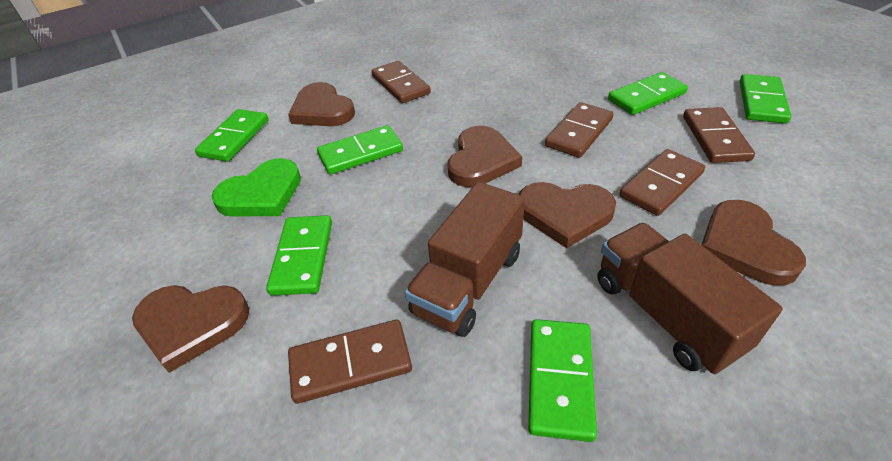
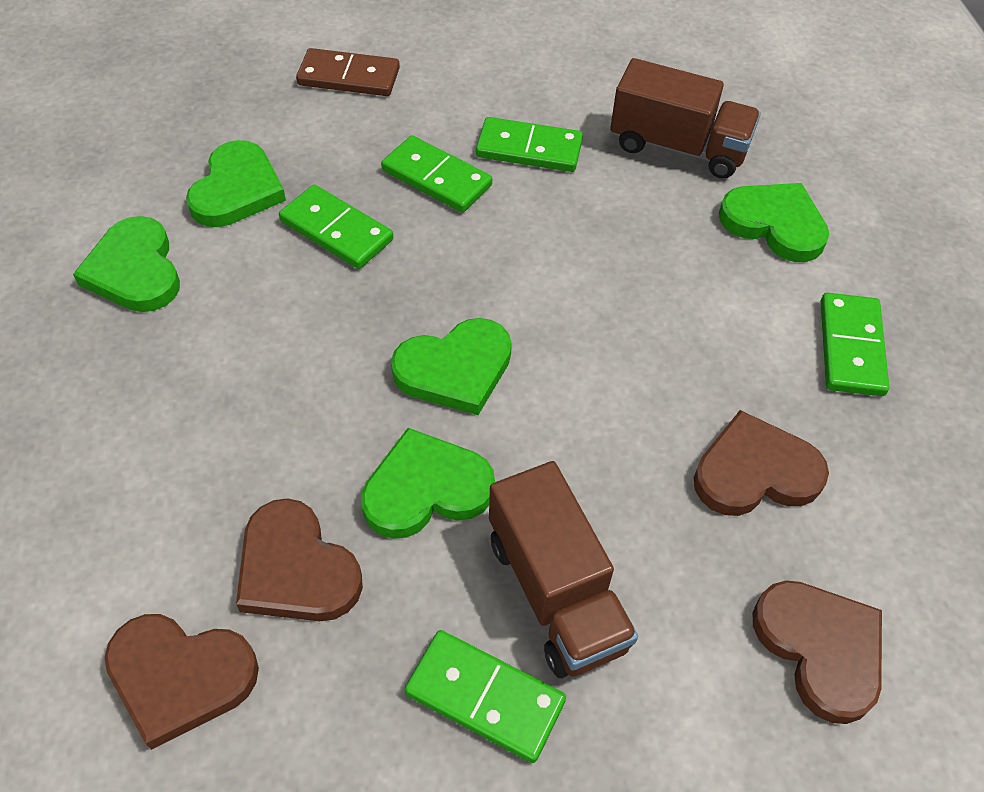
brown domino: [288,320,412,404] [371,61,431,103] [545,102,614,158] [619,149,705,216] [683,107,755,163] = 5 -> [296,48,400,96] = 1
brown heart: [132,285,249,373] [288,82,355,126] [448,126,522,187] [519,182,616,248] [702,200,806,286] = 5 -> [104,614,259,750] [236,498,363,621] [694,410,829,516] [753,580,882,724] = 4
green domino: [195,109,269,162] [266,215,332,296] [317,125,403,174] [528,319,597,442] [608,72,688,115] [739,74,792,124] = 6 -> [279,185,393,269] [381,135,492,213] [405,630,566,763] [476,117,583,172] [821,293,889,396] = 5
green heart: [211,158,301,217] = 1 -> [73,216,180,312] [186,140,286,227] [361,428,495,539] [391,318,512,415] [719,183,829,262] = 5

